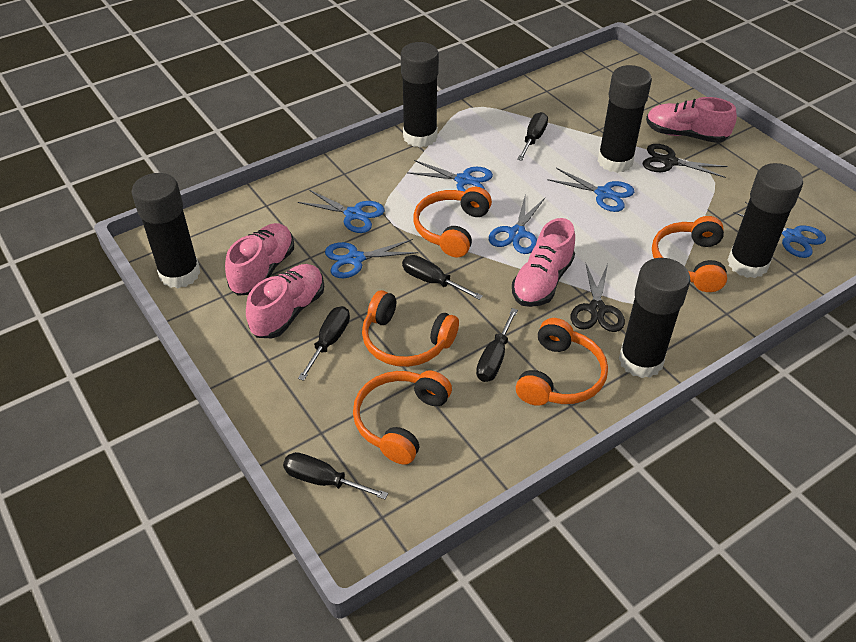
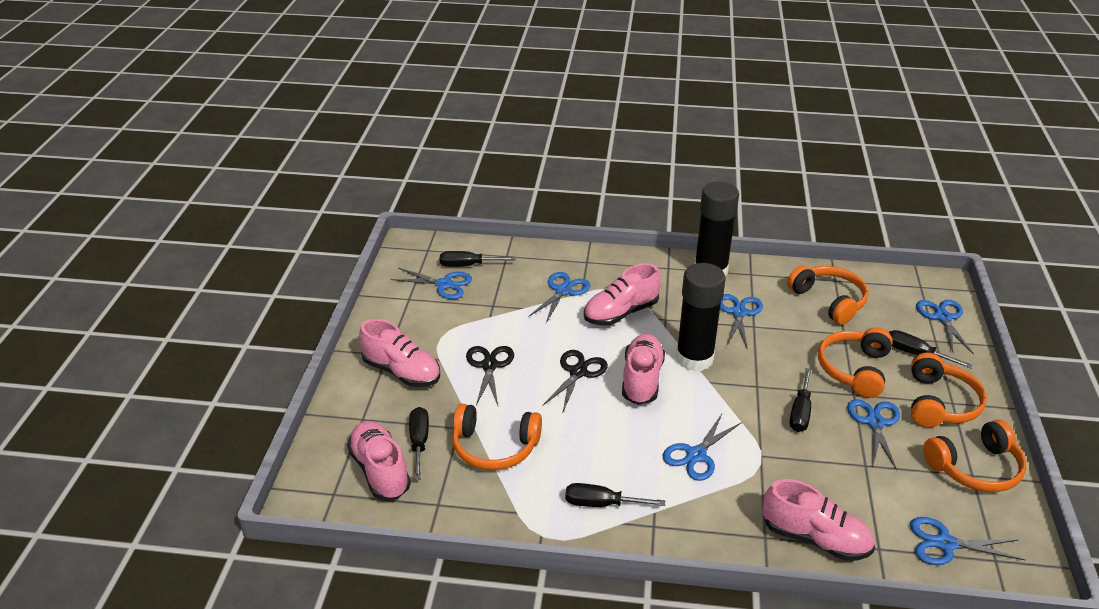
black glue stick: [132,173,200,288] [401,42,439,147] [598,65,652,173] [619,258,690,378] [727,163,803,278] = 5 -> [676,263,726,371] [695,182,739,276] = 2
blue scissors: [298,189,385,233] [325,239,419,278] [407,160,493,192] [489,197,545,254] [547,168,634,212] [734,202,826,258] = 6 -> [391,268,472,299] [528,272,591,323] [663,414,742,481] [720,294,763,348] [847,399,900,470] [910,517,1025,565] [916,300,974,354] = 7
pink shoe: [225,223,294,296] [246,264,324,338] [512,218,575,307] [646,97,737,143] = 4 -> [347,421,411,500] [359,319,440,387] [584,263,661,326] [622,334,665,405] [763,479,875,561] = 5

